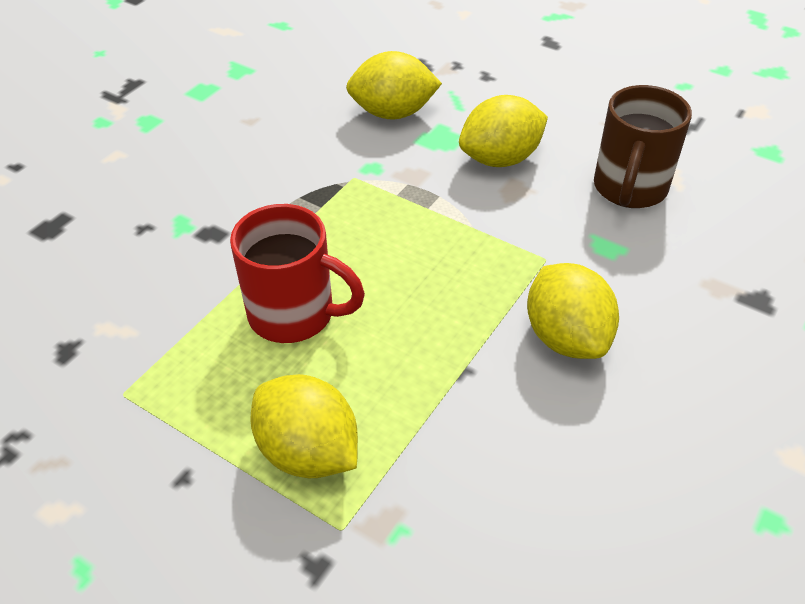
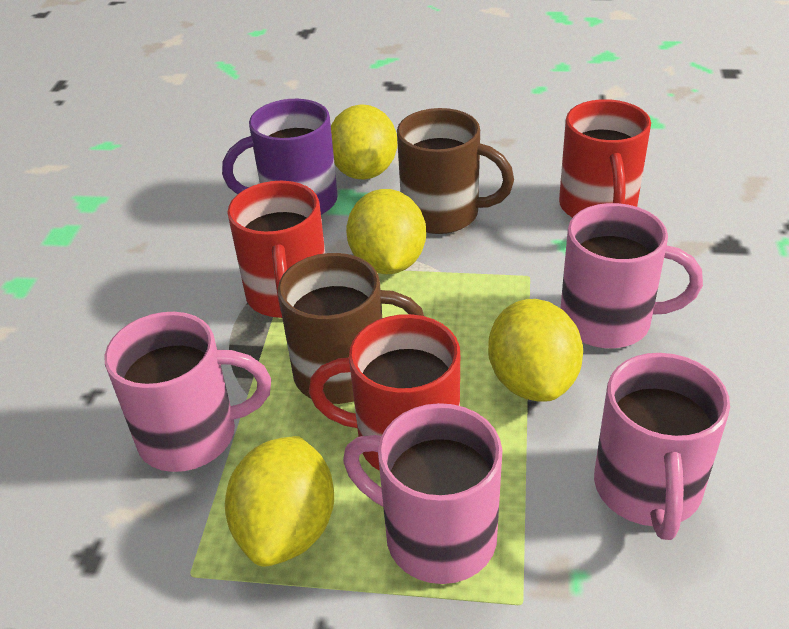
brown mug: [594,85,692,208] = 1 -> [278,253,424,404] [397,108,514,234] = 2
pink mug: none = 0 -> [105,312,271,472] [343,403,503,584] [561,203,703,348] [594,353,730,540] = 4
purple mug: none = 0 -> [222,99,338,215] = 1
red mug: [230,204,365,343] = 1 -> [227,181,325,318] [309,314,460,471] [559,99,651,218] = 3

